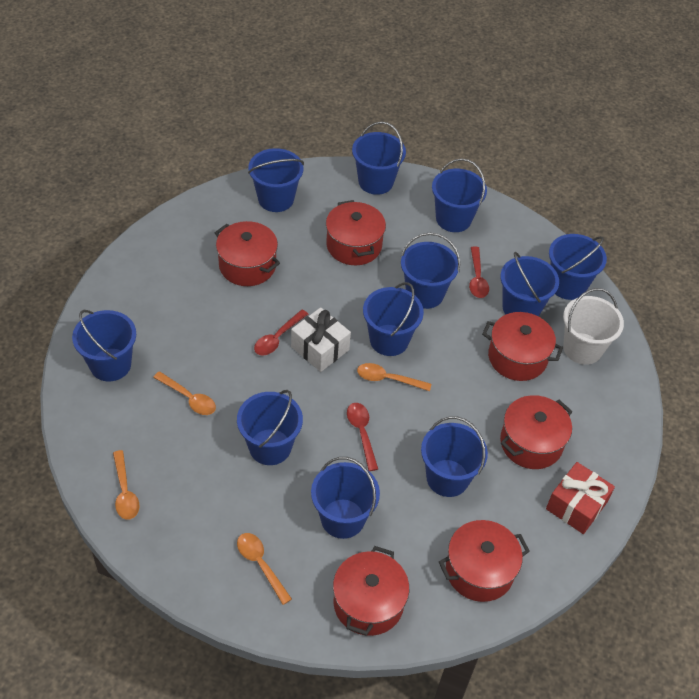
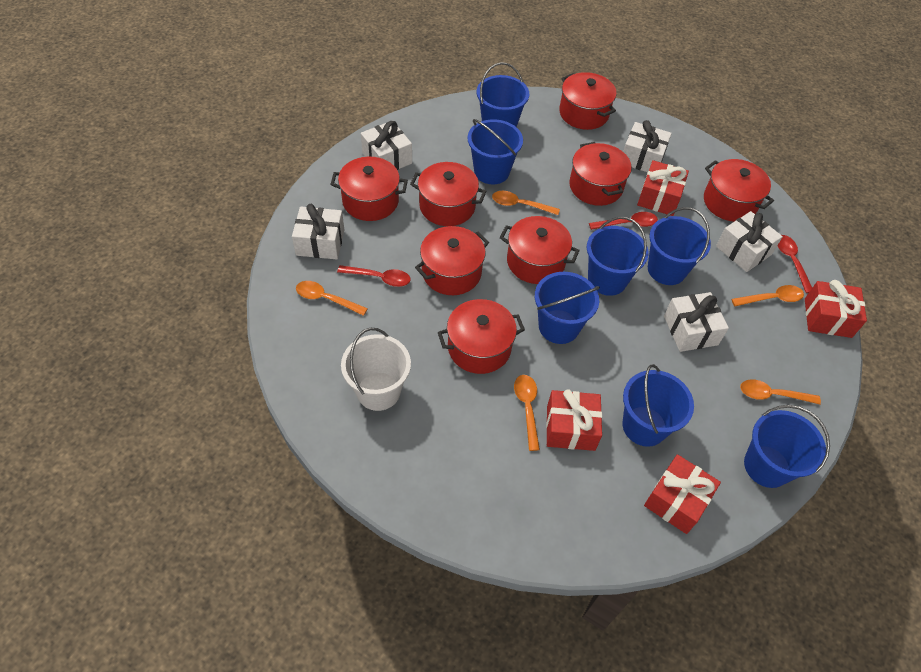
blue bucket: [72,310,136,381] [237,390,303,465] [248,148,304,212] [311,457,380,539] [352,122,406,195] [363,282,424,356] [401,233,460,309] [421,416,488,497] [432,158,487,232] [500,252,559,316] [549,234,607,300] = 11 -> [468,119,523,184] [477,62,529,127] [535,272,600,344] [587,217,649,296] [622,364,694,447] [648,207,711,285] [744,405,830,488] = 7
orange spoon: [113,450,139,520] [153,371,216,415] [237,533,292,605] [357,363,431,391] = 4 -> [296,281,368,316] [492,191,560,215] [514,375,540,451] [732,285,804,306] [740,379,821,404] = 5
red gift: [546,462,615,534] = 1 -> [546,389,602,451] [637,160,689,216] [644,454,721,534] [805,280,867,338] = 4
red pot: [215,221,280,286] [326,200,386,265] [333,546,409,636] [439,520,530,602] [482,312,563,381] [500,395,572,469] = 6 -> [330,157,408,221] [410,162,487,226] [415,226,489,295] [438,299,525,374] [500,216,580,284] [559,72,616,130] [569,142,632,206] [704,159,774,222] = 8
white gift: [291,307,351,372] = 1 -> [292,204,344,259] [361,121,412,170] [623,120,672,172] [664,292,729,352] [716,211,783,272] = 5

